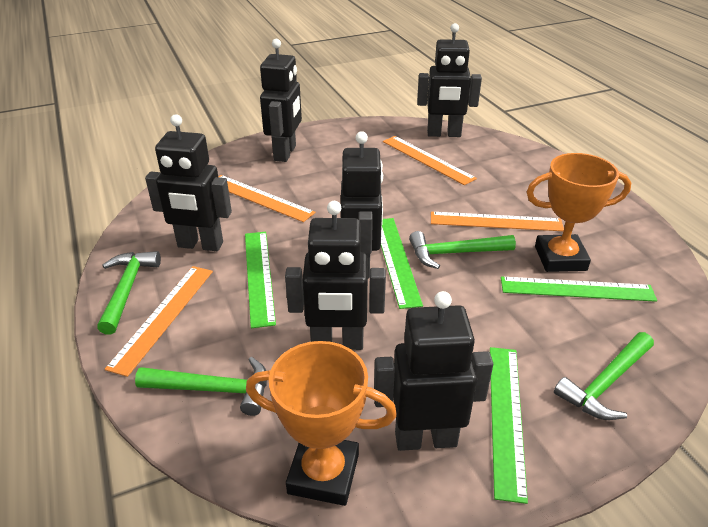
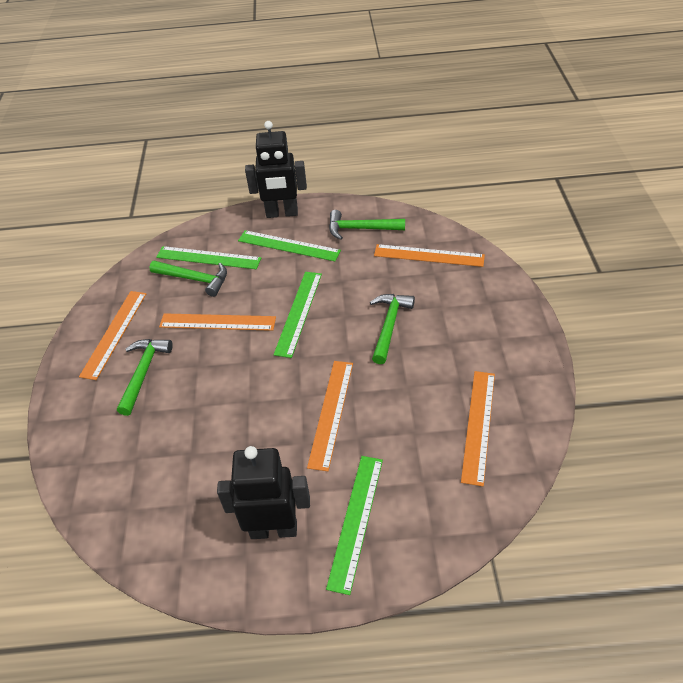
black robot: [145,114,232,251] [260,39,302,162] [285,201,386,350] [341,131,383,279] [374,291,493,451] [417,23,482,137] = 6 -> [217,446,310,539] [245,121,307,218] = 2
orange ruler: [105,266,213,377] [218,175,316,222] [383,136,477,185] [431,212,564,231] = 4 -> [79,291,146,380] [159,313,276,331] [307,361,353,471] [374,244,485,267] [461,371,495,486] = 5
orange trophy: [246,341,397,506] [527,153,632,272] = 2 -> none = 0

